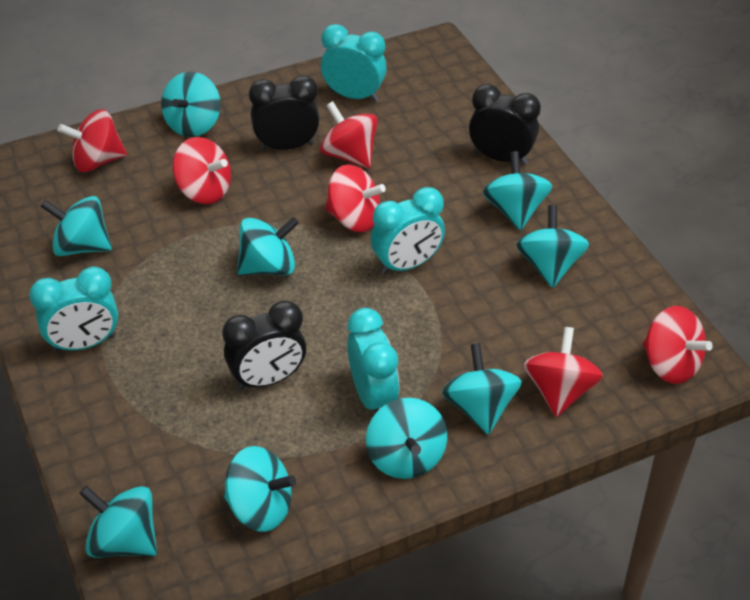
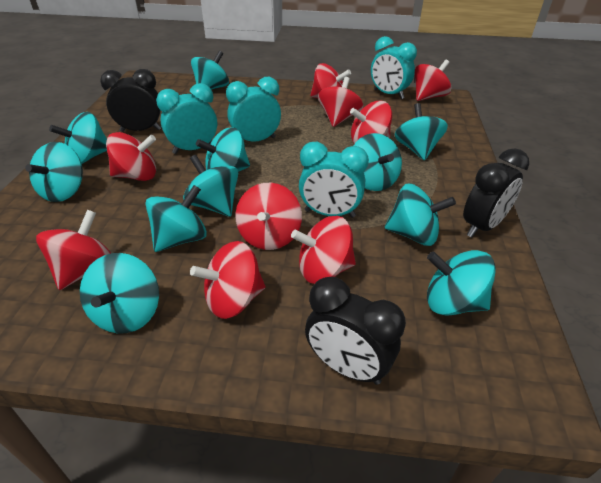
red spinning top: [57,109,127,172] [173,137,231,204] [320,101,378,168] [325,164,386,232] [523,327,603,417] [643,306,713,384] = 6 -> [36,210,111,290] [106,132,156,181] [190,241,266,319] [236,183,302,250] [291,216,356,284] [310,63,351,99] [318,77,363,127] [350,101,392,144] [414,60,451,101] = 9
turquoise spinning top: [41,196,112,256] [79,486,157,558] [161,72,221,137] [224,446,296,532] [237,217,299,275] [366,398,447,479] [442,343,522,435] [483,151,552,230] [516,205,589,288] = 9 -> [25,142,83,202] [49,112,107,164] [80,253,159,334] [145,185,207,252] [183,155,238,217] [191,51,229,90] [196,127,250,172] [354,133,402,191] [385,184,456,246] [394,103,448,161] [427,250,496,316] = 11

